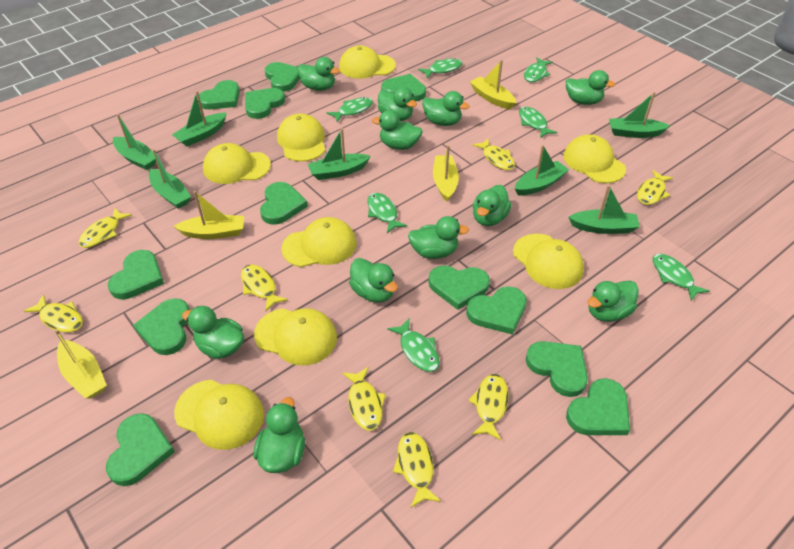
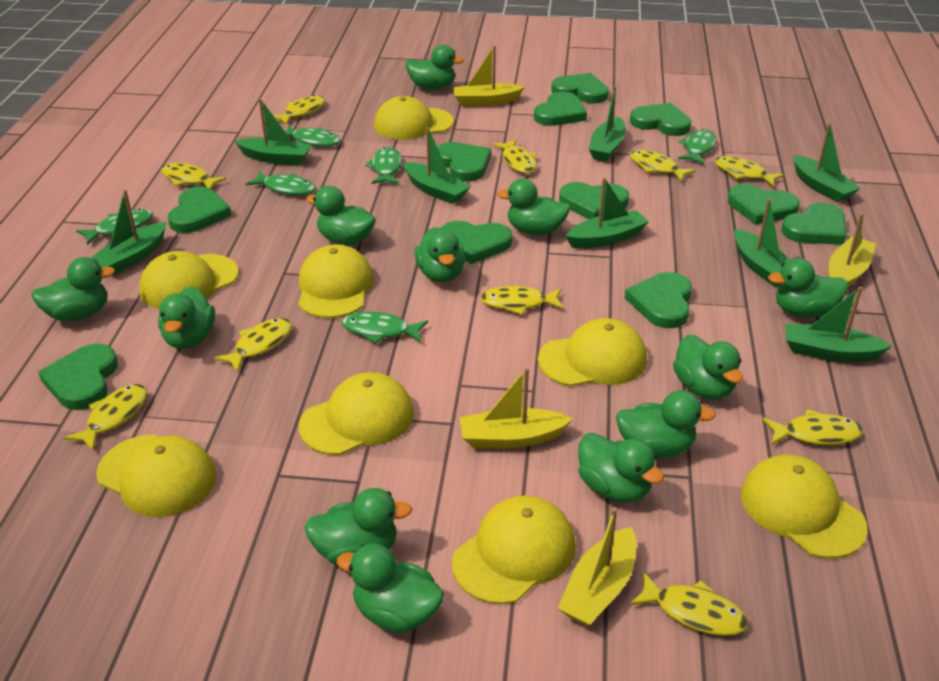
green boat: [113,114,156,170] [149,149,191,209] [172,91,227,146] [308,128,370,180] [515,145,569,196] [569,185,640,234] [609,92,670,138] = 7 -> [91,190,166,276] [235,99,312,165] [404,127,470,204] [565,178,649,248] [589,86,626,161] [734,199,789,287] [786,287,892,362] [793,123,861,202] = 8
green duck: [182,306,244,359] [254,397,305,473] [298,57,340,91] [349,258,398,303] [372,110,422,150] [378,87,417,121] [408,216,469,259] [422,91,469,126] [473,185,512,226] [566,70,615,105] [587,280,639,322] = 11 -> [31,257,116,321] [158,286,215,349] [304,488,412,565] [306,186,376,245] [336,543,444,633] [406,45,464,90] [414,227,465,282] [497,179,570,235] [578,433,664,503] [616,390,716,458] [673,334,743,400] [768,258,848,318] = 12
green fish: [326,97,373,122] [367,193,407,233] [387,319,440,372] [418,58,462,78] [519,107,557,138] [524,57,553,82] [653,254,709,301] = 7 -> [76,209,153,245] [246,171,316,195] [285,125,340,147] [342,311,428,344] [365,147,402,184] [678,129,716,164] = 6
green heart: [106,413,175,486] [108,250,164,299] [133,298,190,355] [197,80,240,109] [245,88,285,119] [260,182,308,225] [265,62,300,92] [381,74,426,101] [428,265,490,310] [466,286,527,335] [526,341,588,397] [566,378,630,435] = 12 -> [38,343,118,410] [168,187,232,233] [437,142,491,181] [441,221,512,264] [534,92,587,126] [551,73,609,104] [559,182,629,219] [625,272,692,328] [630,103,691,136] [728,184,800,225] [781,203,846,245] = 11
yellow fish: [24,294,83,332] [79,208,132,248] [241,264,288,311] [342,367,386,431] [393,432,441,507] [468,374,509,440] [472,139,515,170] [637,170,673,205] = 8 -> [64,384,147,451] [161,163,227,189] [214,318,292,372] [273,95,325,125] [480,286,564,315] [493,139,537,173] [630,150,696,181] [630,572,748,636] [715,156,785,187] [762,409,863,445] = 10

